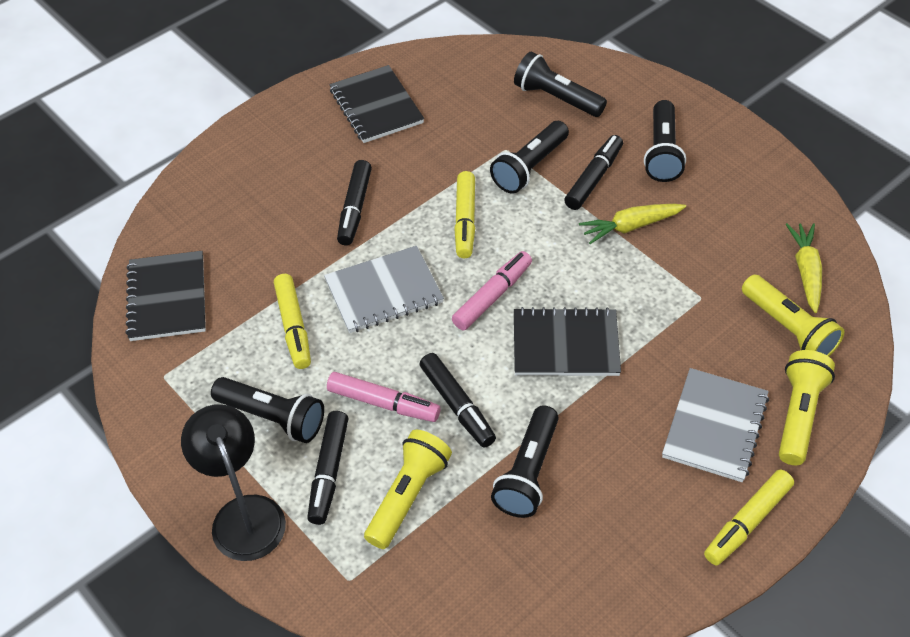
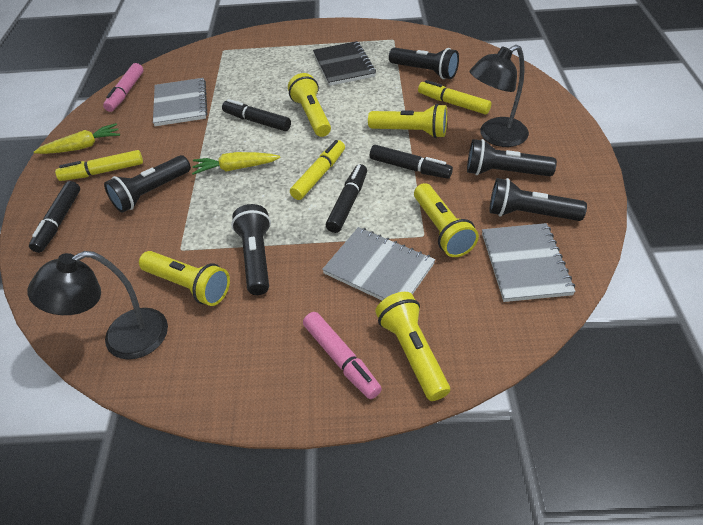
black lamp: [181,404,286,561] = 1 -> [28,251,168,360] [470,45,529,147] = 2
black notebook: [125,251,206,341] [329,65,424,143] [514,307,621,376] = 3 -> [313,41,376,86] = 1
grey notebook: [324,246,444,333] [662,368,769,482] = 2 -> [153,78,207,126] [322,227,435,300] [482,223,576,302] = 3
yellow flashlight: [364,430,452,549] [742,275,844,357] [779,350,835,465] = 3 -> [139,251,230,306] [288,73,331,137] [368,104,447,138] [375,292,450,401] [414,183,479,257] = 5

